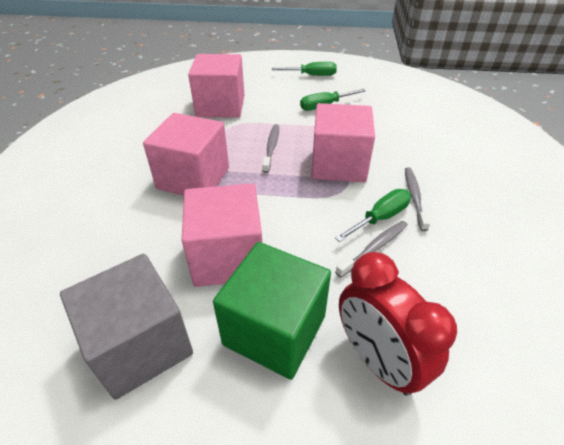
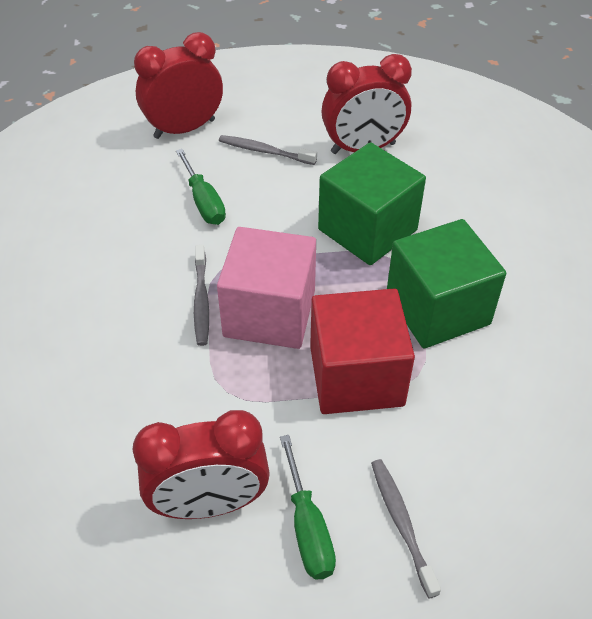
green cube: [213,242,331,380] = 1 -> [318,142,426,265] [387,219,506,348] = 2
green screwdriver: [272,62,337,76] [300,89,366,111] [335,189,411,242] = 3 -> [176,149,226,225] [280,435,336,579] = 2
grey cube: [60,254,193,400] = 1 -> none = 0
pink cube: [143,113,229,196] [182,183,262,287] [188,54,244,118] [311,103,375,182] = 4 -> [217,227,316,349] = 1
red clock: [339,252,457,396] = 1 -> [133,410,270,519] [134,32,223,139] [321,54,412,154] = 3
red cube: none = 0 -> [310,288,415,414] = 1

